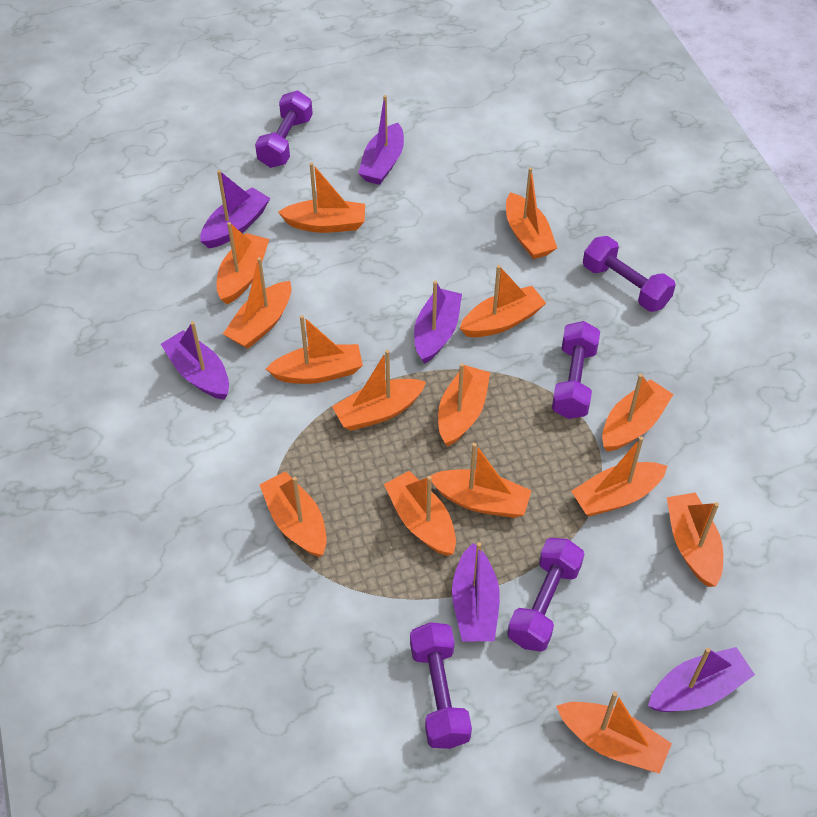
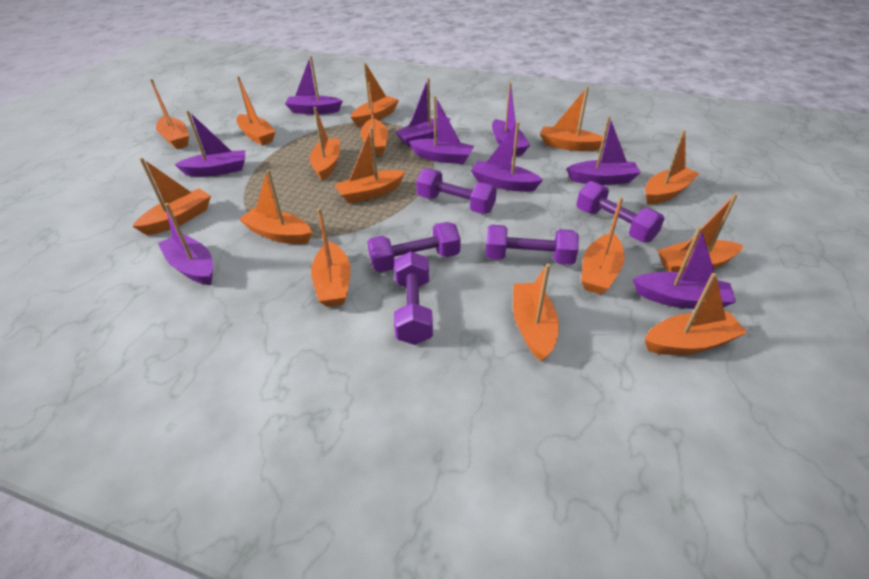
purple boat: [161,321,229,400] [200,170,270,248] [358,95,404,185] [414,281,462,364] [452,542,500,642] [648,647,755,712] = 6 -> [158,203,213,285] [174,110,245,177] [285,56,343,114] [395,78,451,147] [409,96,474,164] [471,122,543,192] [492,83,530,157] [566,116,641,185] [633,227,736,309] = 9

